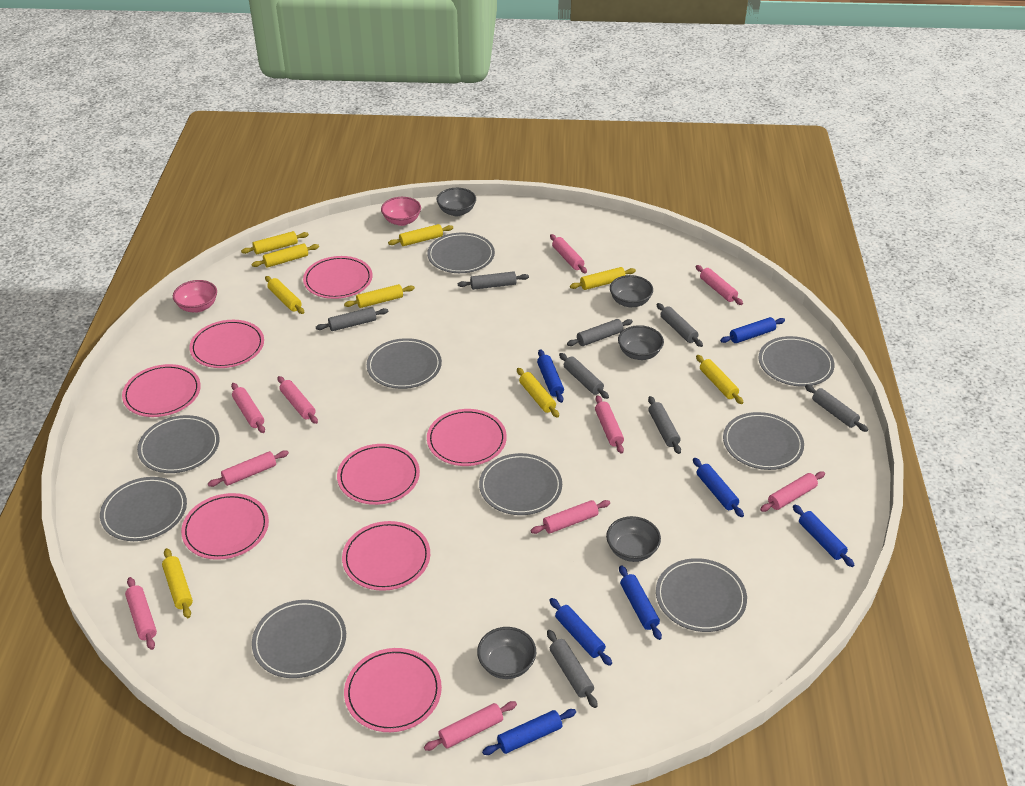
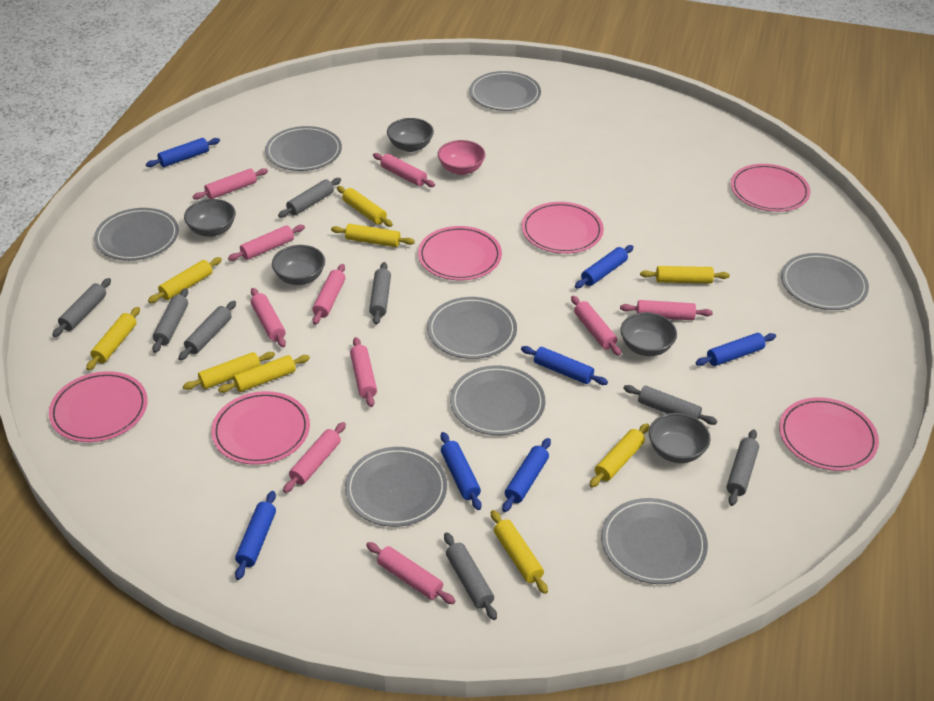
grey plate: [100,477,187,541] [137,415,220,473] [252,600,346,678] [367,338,442,389] [427,232,495,273] [479,453,562,515] [656,558,747,632] [723,412,804,470] [759,336,835,387] = 9 -> [94,208,179,261] [265,126,342,171] [345,447,447,527] [427,297,517,359] [450,365,545,435] [470,71,541,111] [601,498,708,584] [781,253,869,310] = 8
pink bowl: [173,280,217,312] [381,197,421,226] = 2 -> [438,140,486,175] = 1
pink plate: [122,364,201,417] [181,493,269,560] [189,320,264,368] [303,256,373,299] [337,444,420,505] [342,521,430,591] [344,648,442,732] [427,409,507,466] = 8 -> [49,371,148,442] [211,391,310,465] [418,226,502,280] [522,202,604,254] [731,164,810,212] [779,397,879,471] = 6

